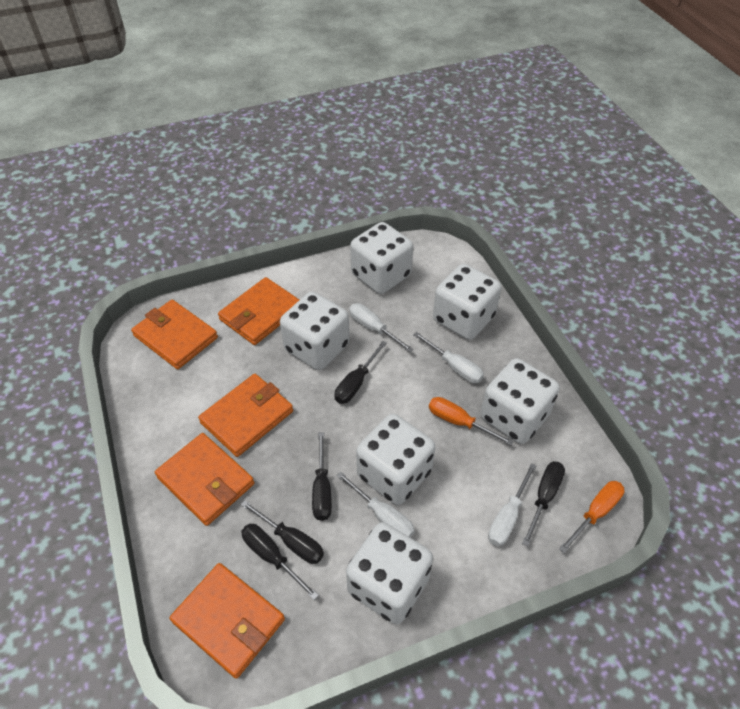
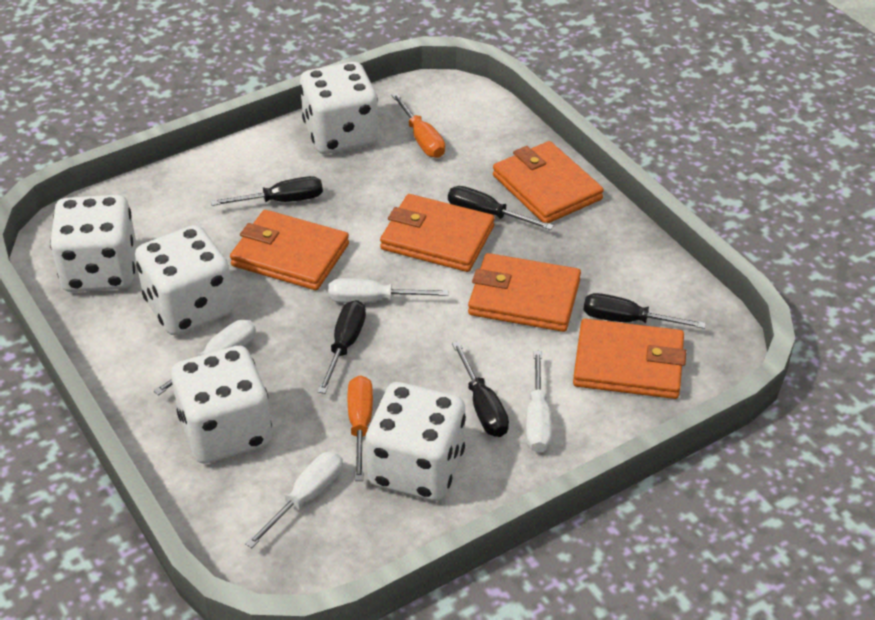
white dice: [280,292,350,370] [346,522,433,624] [350,222,413,294] [356,414,436,505] [433,264,501,340] [480,358,560,444] = 6 -> [50,195,136,292] [135,225,234,335] [171,346,272,464] [300,62,379,154] [365,382,466,501] = 5

